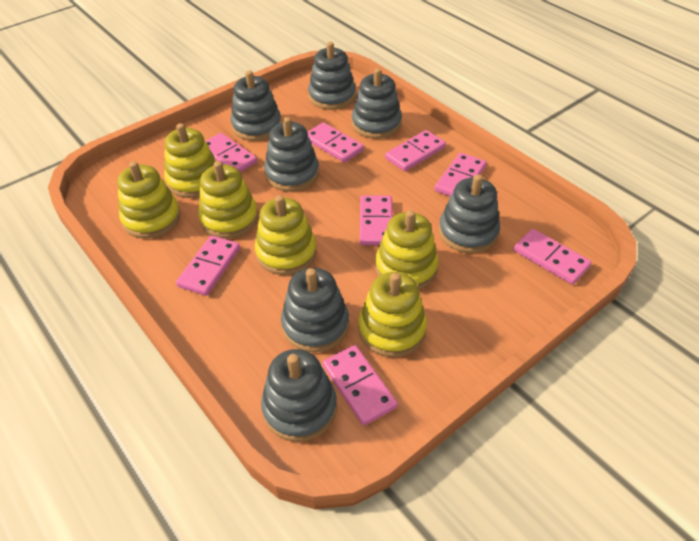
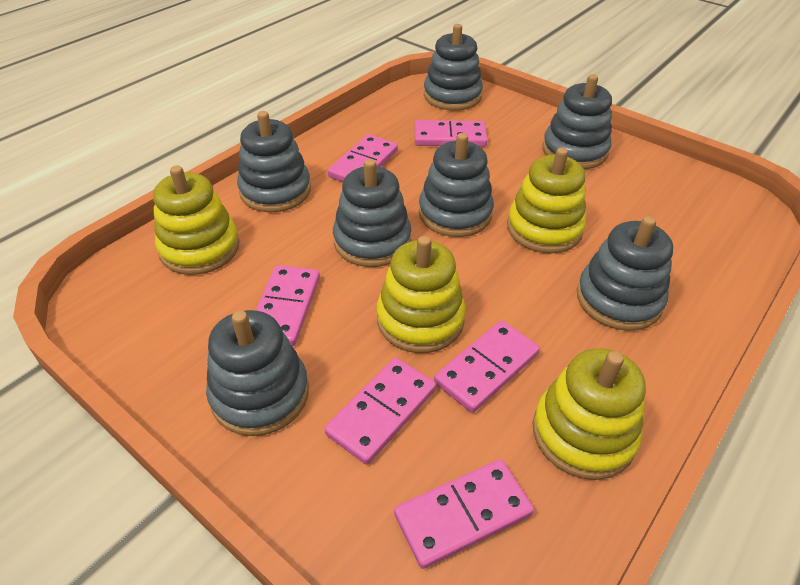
pink domino: [176,235,240,296] [205,133,257,172] [307,122,364,163] [323,345,398,425] [360,195,393,245] [385,130,446,171] [435,153,486,197] [514,229,592,285] = 8 -> [256,265,320,346] [324,358,436,465] [328,134,398,182] [394,459,534,569] [415,120,488,147] [434,321,540,413] = 6
yellow stacking toy: [117,161,180,239] [164,123,216,198] [198,161,258,239] [255,195,317,275] [358,272,427,357] [375,210,438,289] = 6 -> [153,165,239,275] [377,236,466,353] [507,147,586,254] [533,348,646,480] = 4

